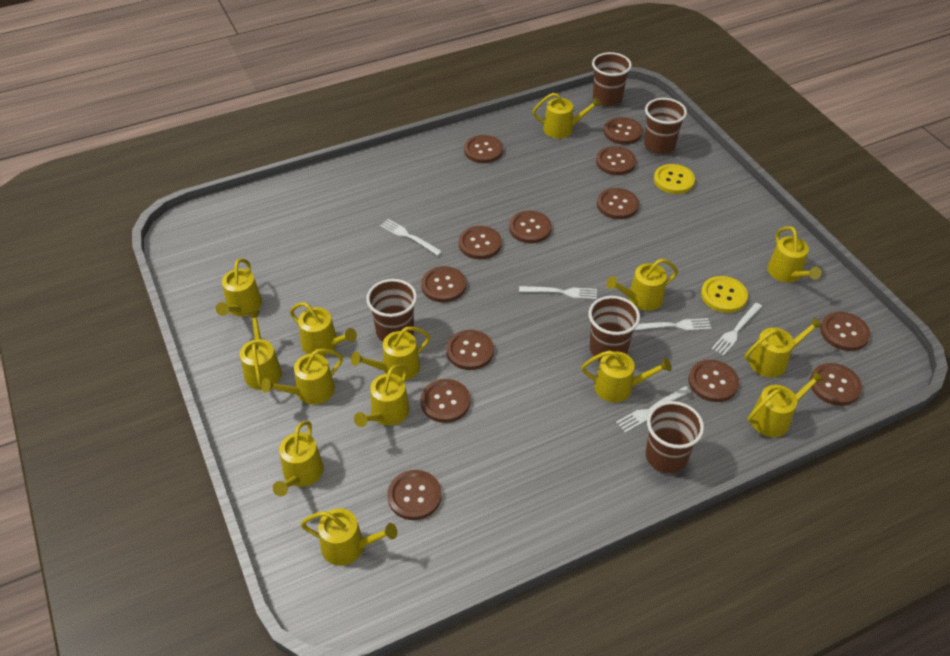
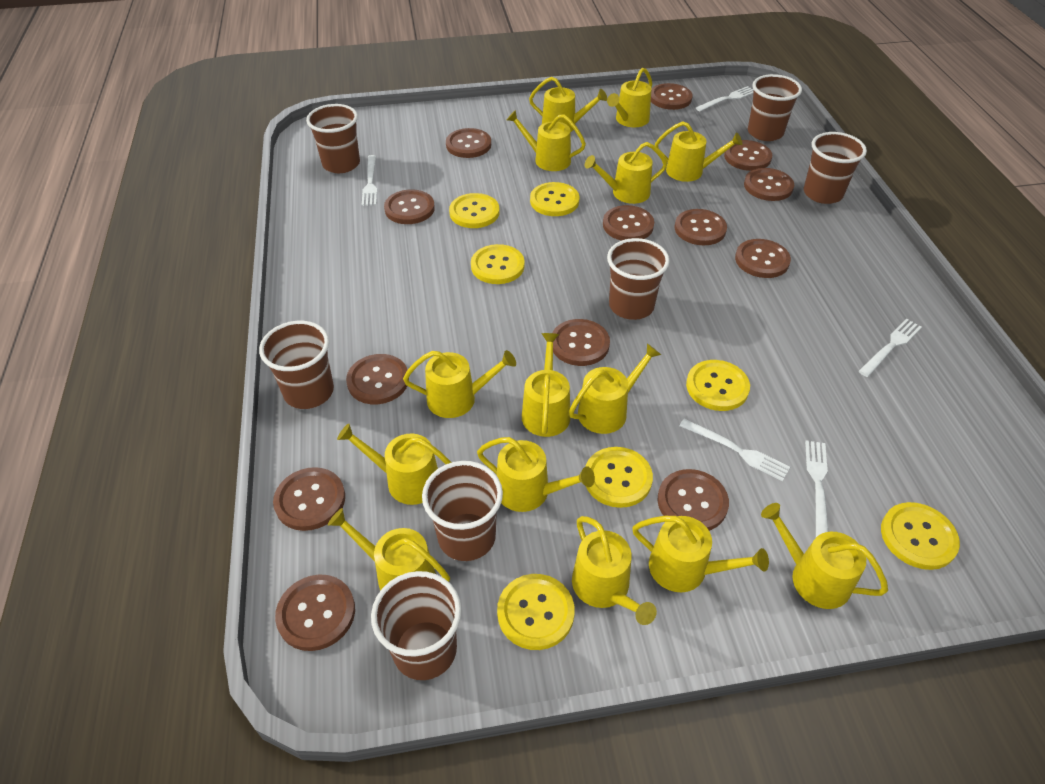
brown cup: [366,279,417,342] [588,296,640,360] [592,52,632,106] [644,98,687,154] [646,401,704,473] = 5 -> [259,321,334,409] [306,104,360,173] [371,571,461,680] [422,461,503,561] [607,238,670,320] [748,74,802,141] [804,132,867,204] = 7
yellow button: [654,164,695,194] [701,276,748,313] = 2 -> [449,193,499,228] [471,244,525,284] [497,574,575,650] [530,182,579,216] [585,447,653,508] [686,360,750,411] [881,502,960,570] = 7

